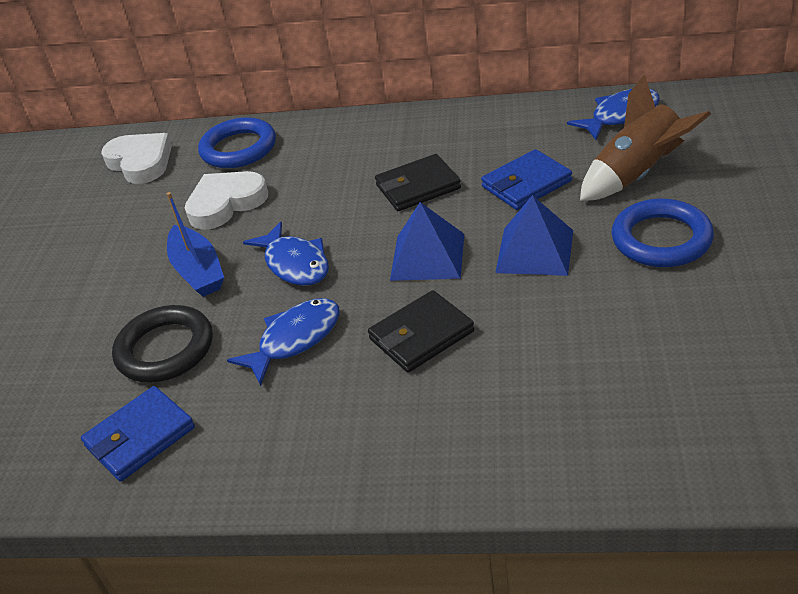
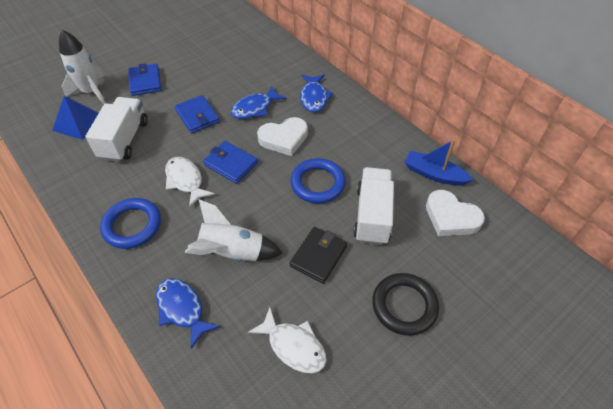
black wallet: [368,290,474,372] [375,154,461,211] = 2 -> [290,227,347,284] = 1
blue pyramid: [390,202,464,281] [495,195,573,276] = 2 -> [52,96,99,140] = 1
blue wallet: [81,386,195,482] [481,149,572,210] = 2 -> [128,63,161,96] [175,95,220,134] [203,141,258,184] = 3
brown rocket: [580,74,711,201] = 1 -> none = 0
white fish: none = 0 -> [165,157,215,208] [248,307,327,373] = 2
white rocket: none = 0 -> [59,30,105,104] [185,199,283,261] = 2
white truck: none = 0 -> [85,97,148,162] [353,167,394,245] = 2

